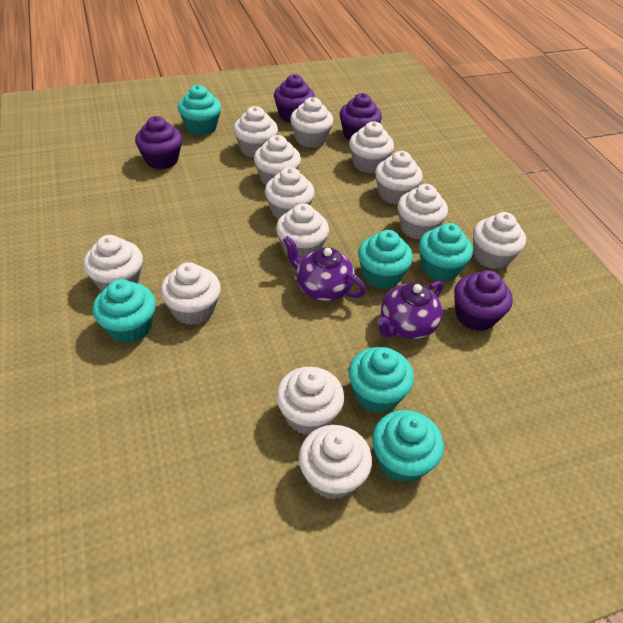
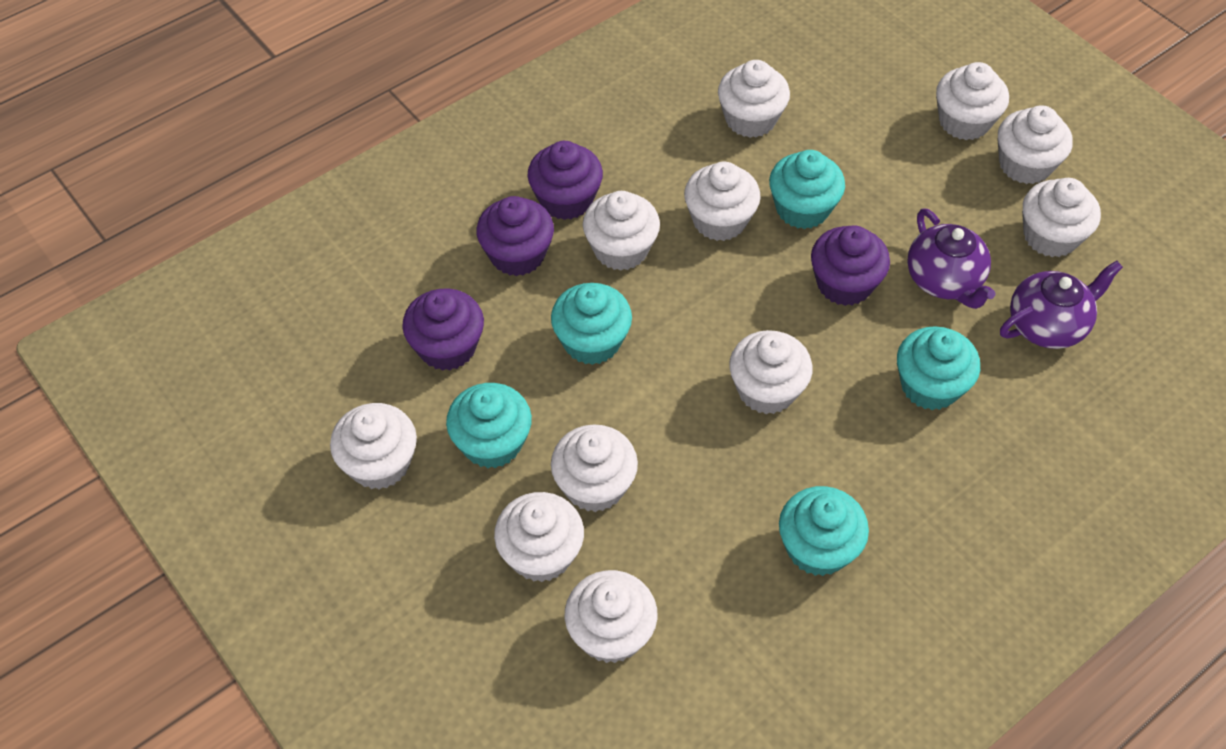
turquoise cupcake: [93,279,156,343] [178,85,221,135] [349,347,414,413] [358,230,413,289] [372,410,444,483] [419,223,473,281] = 6 -> [446,383,532,468] [551,283,632,365] [769,150,845,229] [779,486,869,576] [897,326,980,410] = 5
white cupcake: [84,235,143,291] [161,262,221,325] [233,106,278,158] [254,135,301,185] [265,167,315,220] [276,203,329,258] [276,367,344,435] [290,97,333,148] [299,425,372,500] [349,121,394,173] [375,151,423,205] [398,184,448,240] [473,212,526,269] = 13 -> [330,403,417,489] [494,492,584,582] [551,424,638,512] [565,570,658,663] [583,191,660,271] [684,162,761,241] [718,60,790,138] [729,330,813,414] [936,62,1009,140] [997,105,1073,184] [1022,178,1101,257] = 11

